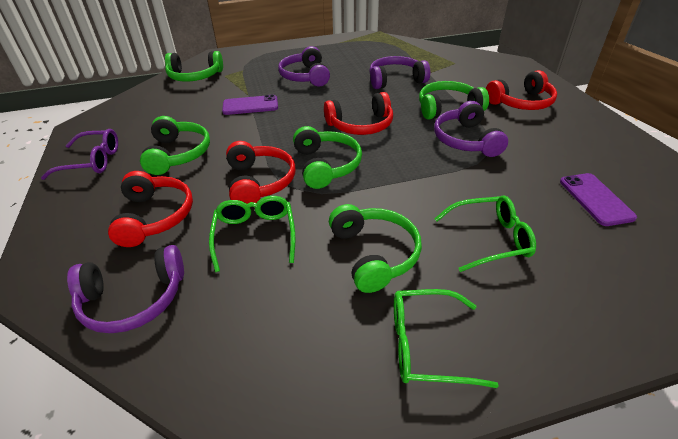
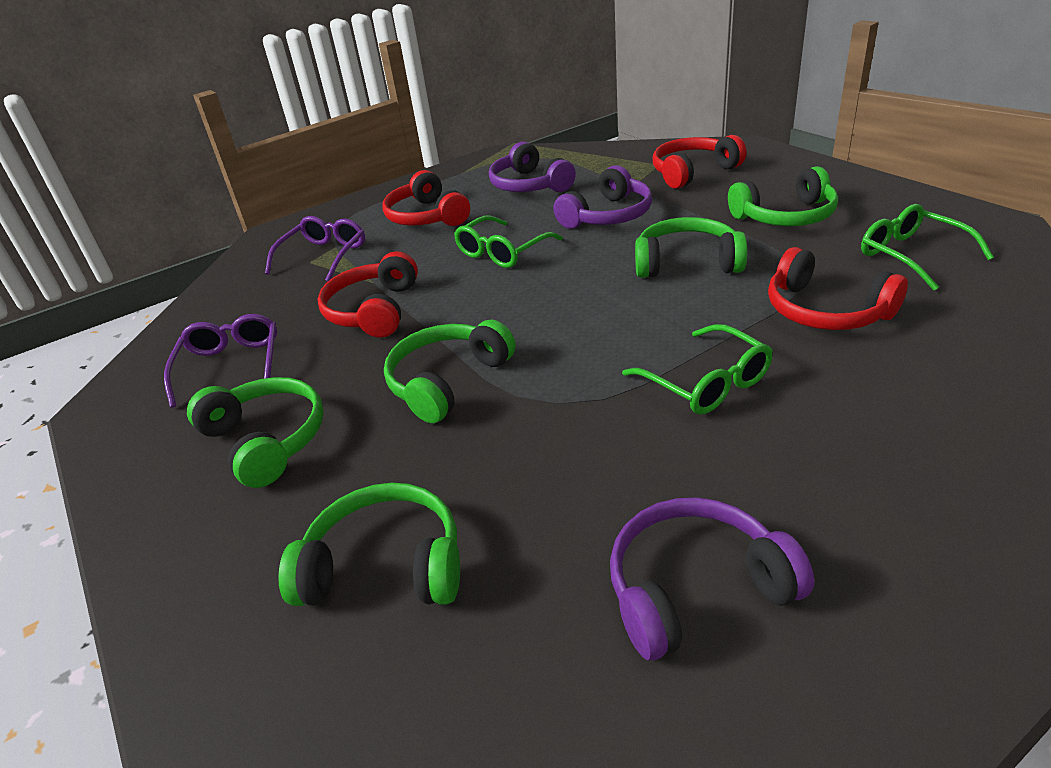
purple glasses: [41,129,118,180] = 1 -> [164,314,277,408] [265,216,365,282] = 2
purple headphones: [67,245,184,333] [278,46,330,86] [369,56,430,89] [434,101,508,157] = 4 -> [489,141,576,192] [554,165,652,229] [610,497,814,661] = 3
purple phone: [222,95,278,115] [560,173,637,226] = 2 -> none = 0

